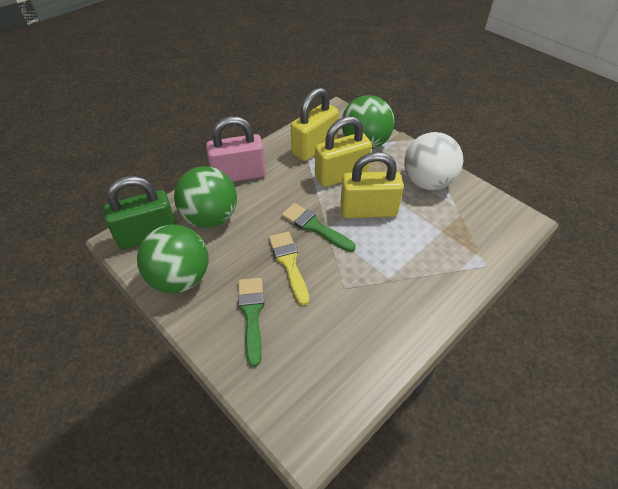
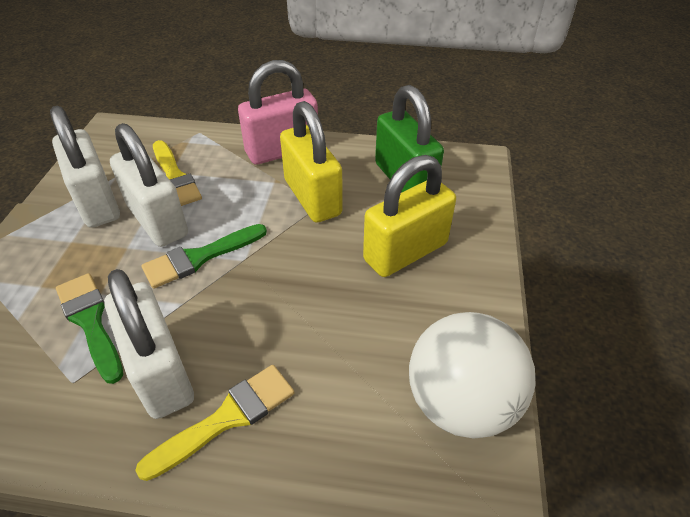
green ball: [137,225,208,293] [174,166,237,228] [342,95,395,149] = 3 -> none = 0
white padlock: none = 0 -> [50,106,120,228] [104,269,194,419] [110,123,188,247] = 3
yellow brush: [269,231,309,306] = 1 -> [135,365,295,481] [153,140,202,206] = 2
yellow padlock: [291,87,339,161] [315,116,372,187] [340,152,404,218] = 3 -> [280,101,343,223] [363,155,456,277] = 2

